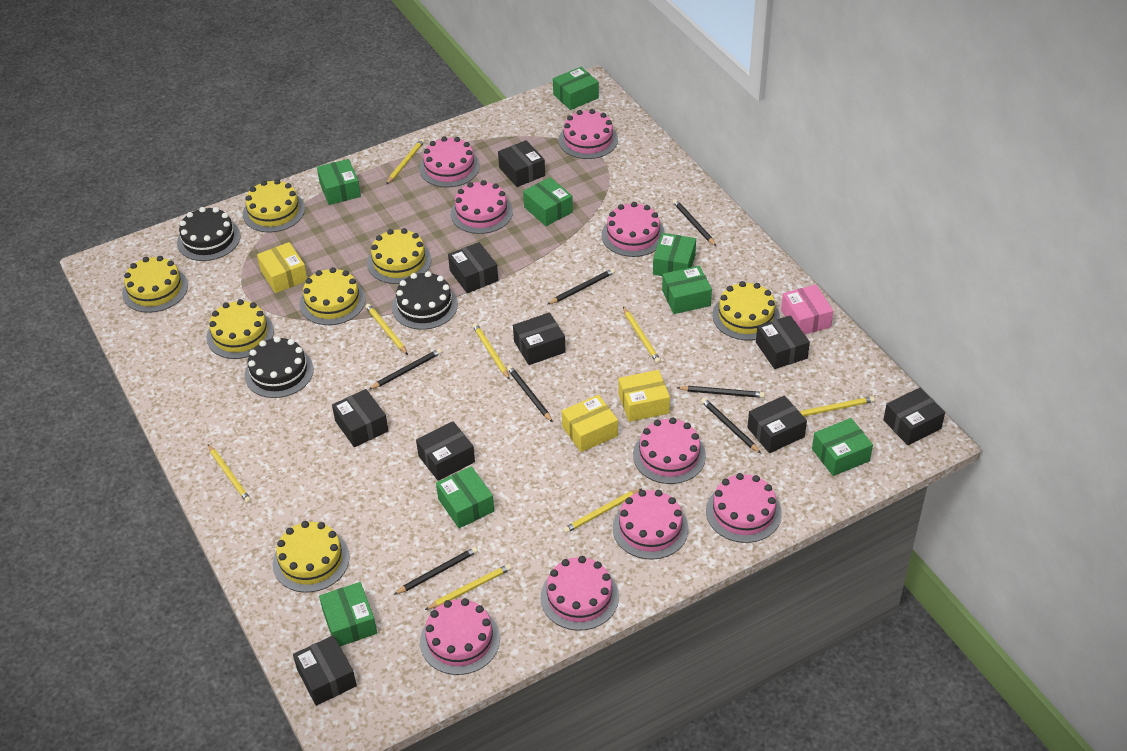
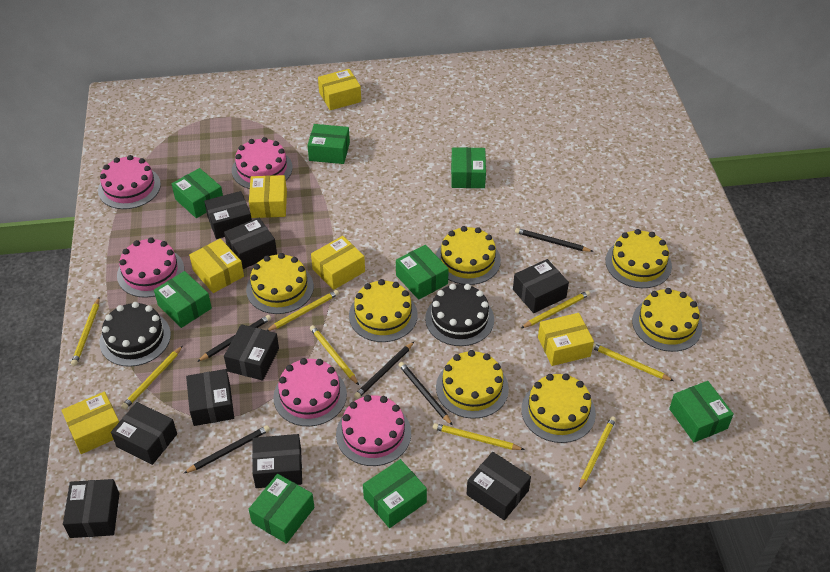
black cake: [177,207,241,261] [244,336,314,398] [392,271,458,330] = 3 -> [99,302,171,367] [425,284,494,346] = 2
black pencil: [368,348,442,390] [394,547,478,595] [507,365,553,422] [547,268,615,305] [673,199,716,246] [676,386,765,398] [701,398,761,454] = 7 -> [183,425,270,474] [197,315,271,362] [354,341,415,399] [399,362,453,425] [515,228,594,252] = 5
pink box: [781,285,833,334] = 1 -> none = 0
pink cake: [419,136,480,188] [420,598,500,675] [451,180,513,234] [541,556,619,631] [559,109,618,159] [602,202,665,257] [613,490,688,560] [633,417,706,484] [706,473,782,543] = 9 -> [98,155,161,209] [117,237,184,298] [232,137,293,189] [273,358,347,426] [336,395,411,466] = 5
yellow box: [257,242,307,293] [562,395,618,452] [619,370,670,422] = 3 -> [62,391,119,454] [189,238,244,293] [249,175,287,218] [311,236,365,290] [318,69,361,110] [538,313,594,366] = 6

